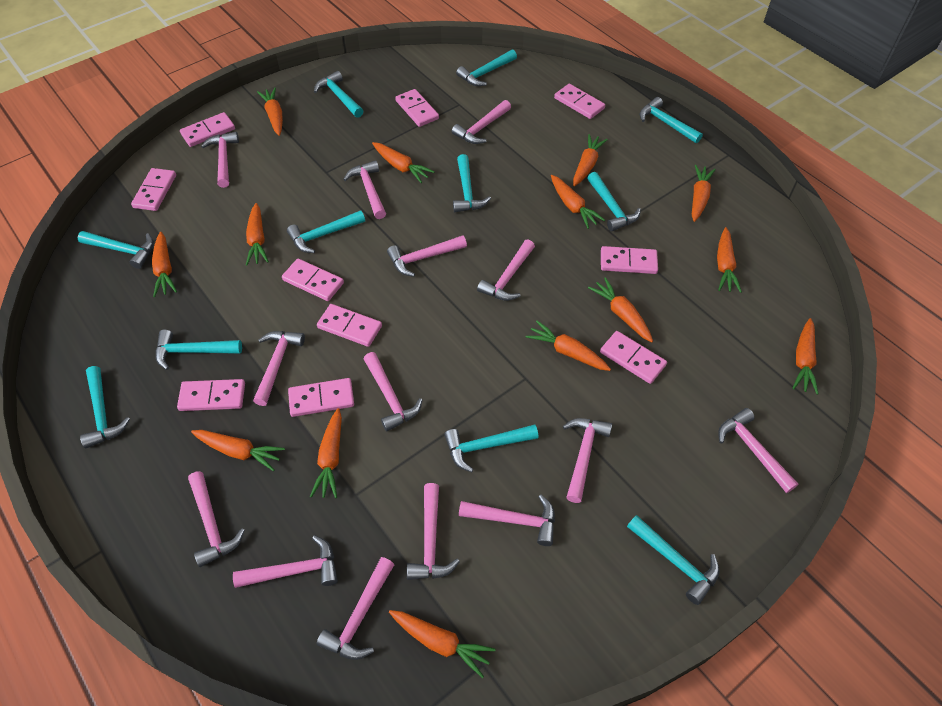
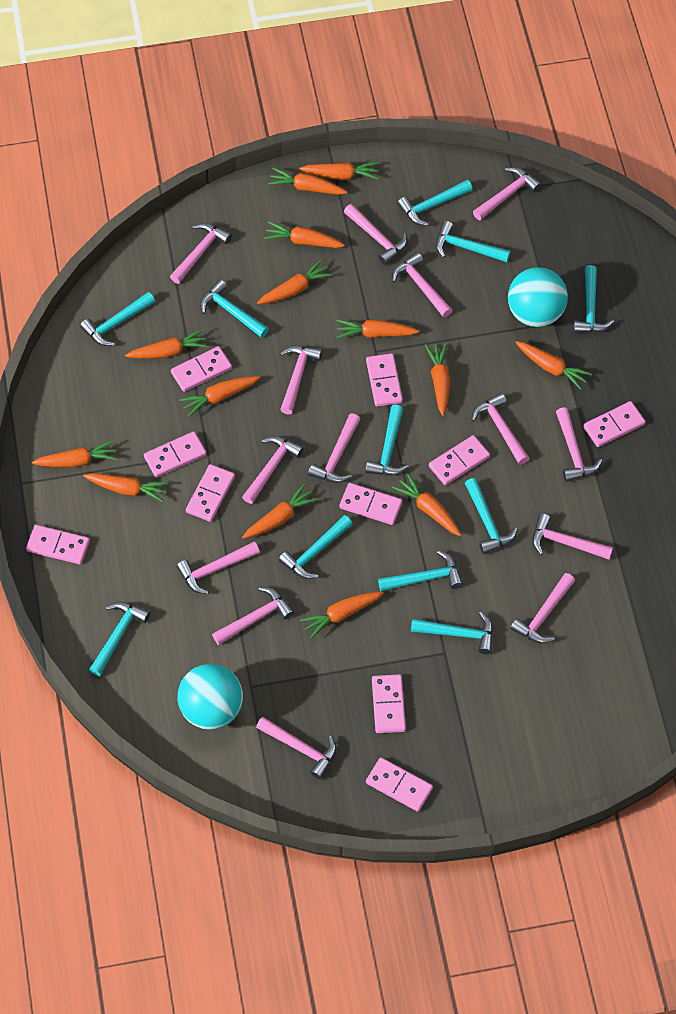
turquoise ball: none = 0 -> [178,664,243,730] [508,267,568,327] = 2

